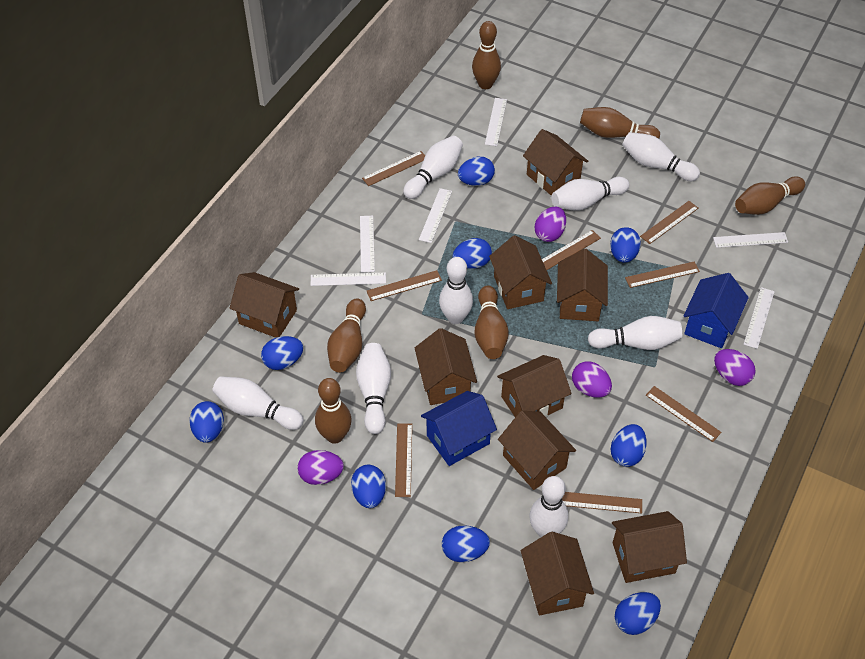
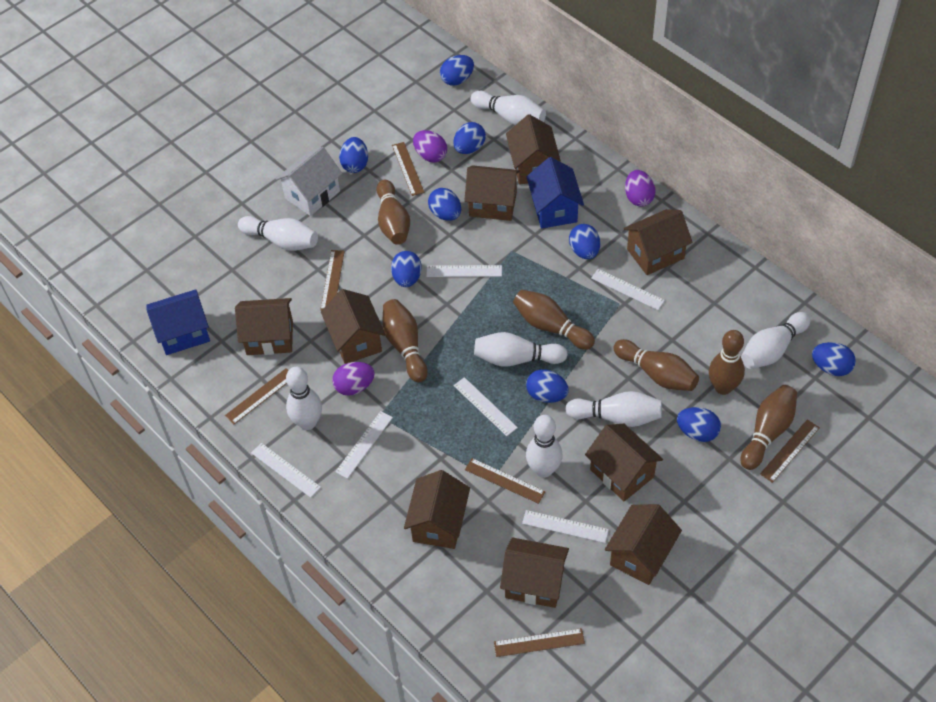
brown ruler: [362,151,425,186] [367,270,442,301] [395,423,412,497] [542,230,601,270] [562,492,642,514] [625,262,700,288] [640,201,698,244] [646,386,721,442] = 8 -> [225,368,289,424] [320,250,345,311] [392,142,424,196] [465,458,546,504] [494,628,585,657] [760,419,820,483] = 6
purple egg: [298,450,344,485] [535,207,566,242] [572,361,612,398] [714,349,756,386] = 4 -> [332,362,375,396] [413,130,447,162] [625,170,655,207] = 3
white bowling pin: [212,376,304,430] [356,343,391,434] [403,136,463,199] [439,257,473,324] [529,476,568,537] [551,177,629,211] [588,316,682,350] [622,132,700,181] = 8 -> [238,216,318,251] [286,367,322,430] [470,91,546,125] [474,332,568,366] [526,415,563,478] [565,391,662,427] [741,312,810,369] = 7
white house: none = 0 -> [276,146,342,216] = 1

